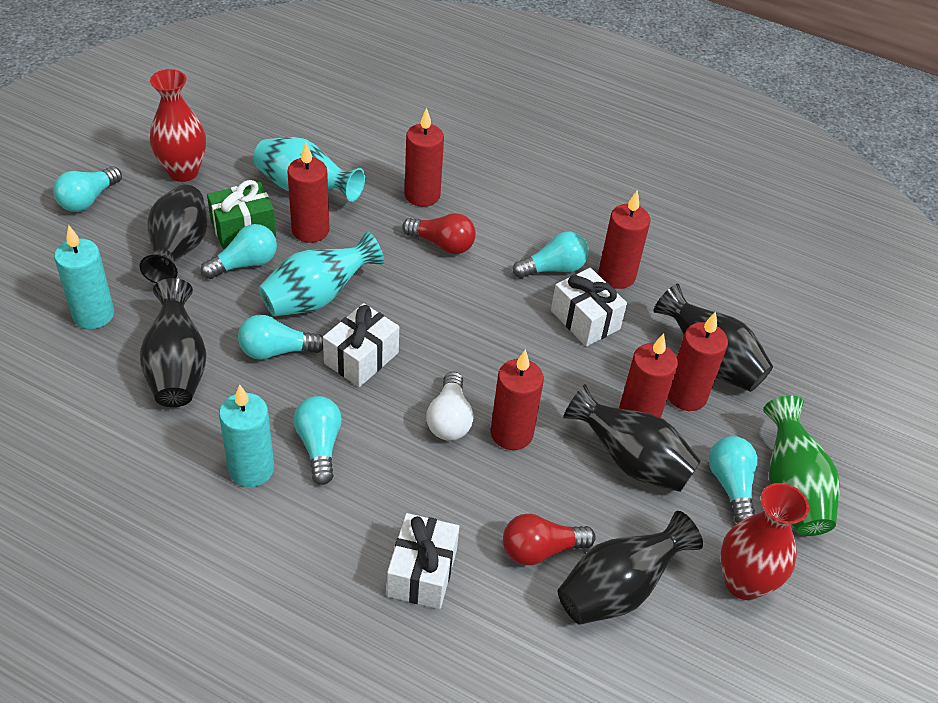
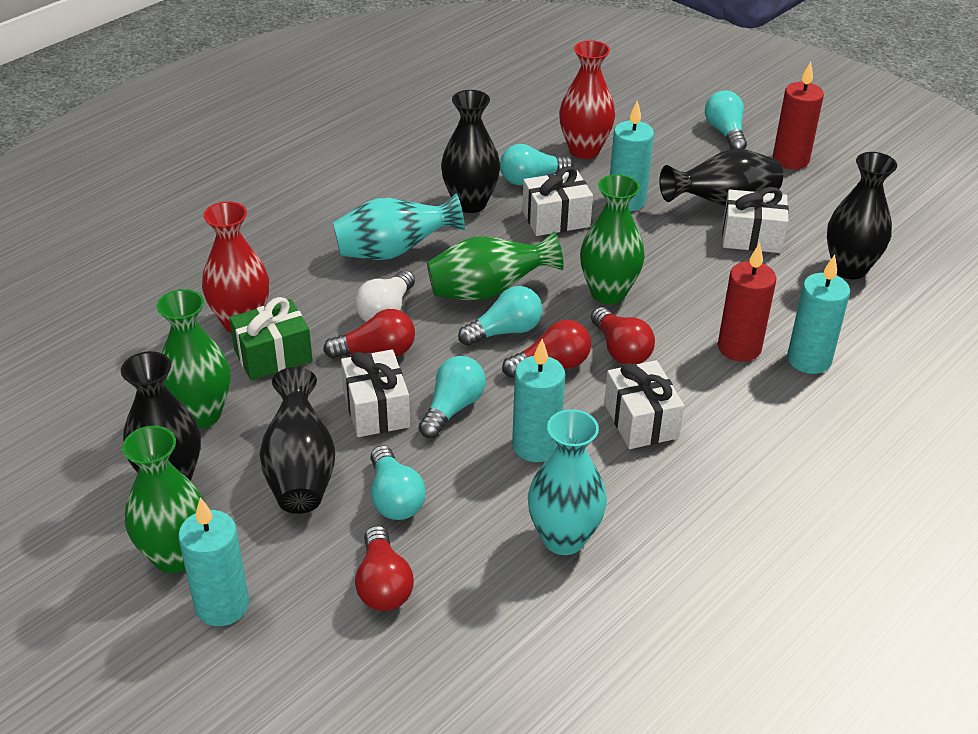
green vase: [763,396,840,536] = 1 -> [122,426,205,573] [156,289,231,428] [427,232,564,301] [580,174,645,304] = 4
red candle: [287,142,330,243] [405,108,444,207] [491,349,544,450] [598,191,651,289] [619,333,678,418] [668,312,728,411] = 6 -> [718,243,776,362] [773,62,824,169] = 2
red light bulb: [402,213,476,254] [503,514,596,565] = 2 -> [323,309,415,359] [355,526,414,611] [502,320,591,378] [591,307,655,364] = 4
turquoise candle: [54,225,114,329] [219,384,274,487] = 2 -> [178,497,249,626] [512,339,565,462] [610,101,654,211] [787,255,850,374] = 4
turquoise light bulb: [53,166,122,212] [201,224,277,279] [238,315,323,360] [293,396,342,485] [513,232,588,279] [709,436,758,523] = 6 -> [370,445,426,520] [419,356,486,438] [458,286,543,346] [500,144,574,185] [705,90,747,149] = 5
white gift: [323,303,399,387] [387,513,459,609] [551,268,627,347] = 3 -> [341,350,410,437] [522,166,593,236] [604,360,684,449] [722,187,789,253] = 4

